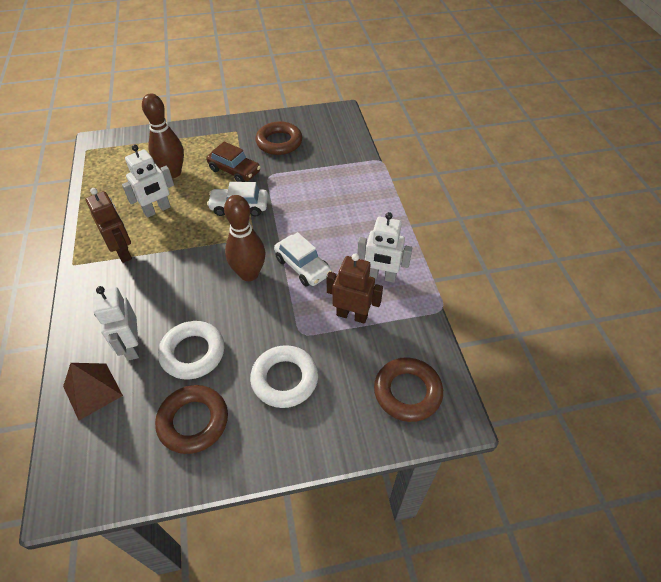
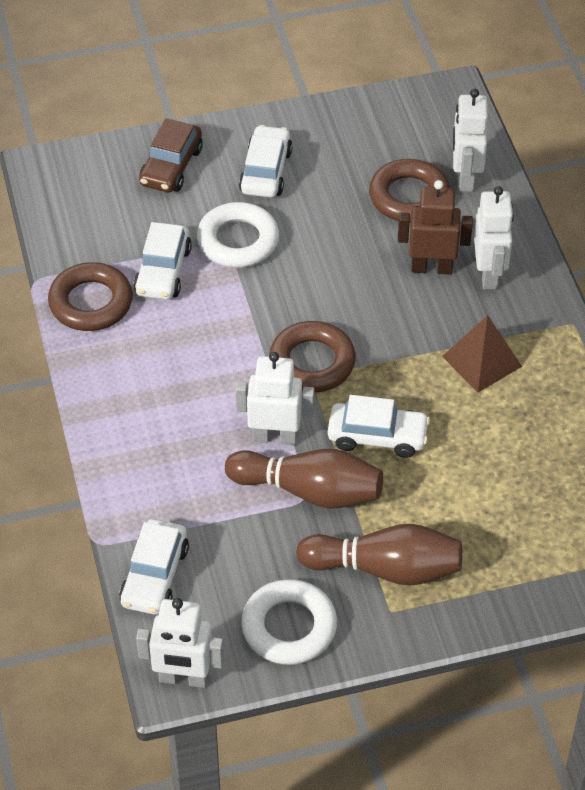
brown robot: [85,188,132,263] [327,253,383,324] = 2 -> [398,180,473,275] = 1
white car: [207,182,268,217] [274,232,332,287] = 2 -> [119,519,189,615] [134,222,192,300] [239,125,293,198] [328,395,430,458] = 4
white robot: [93,286,139,361] [122,145,174,218] [357,212,412,283] = 3 -> [136,598,224,688] [235,352,315,445] [453,89,488,192] [474,186,514,289] = 4

